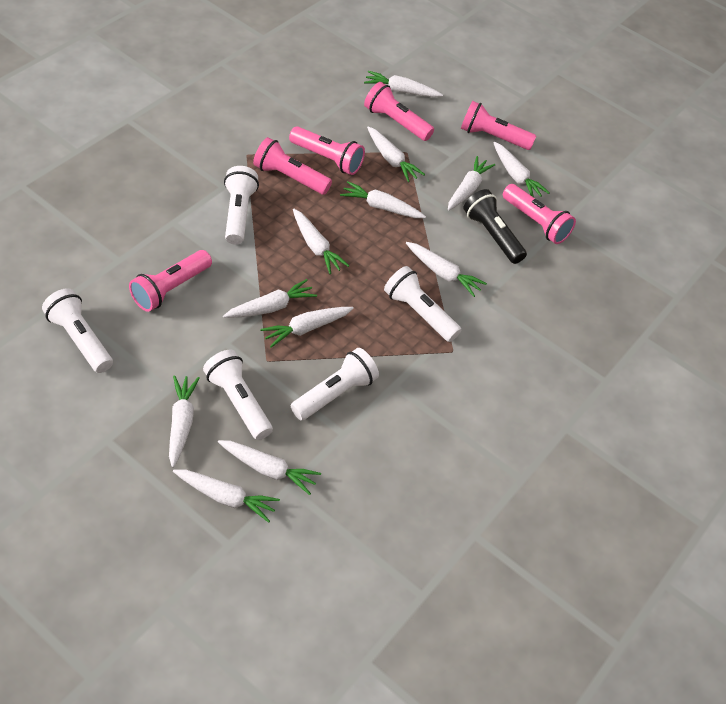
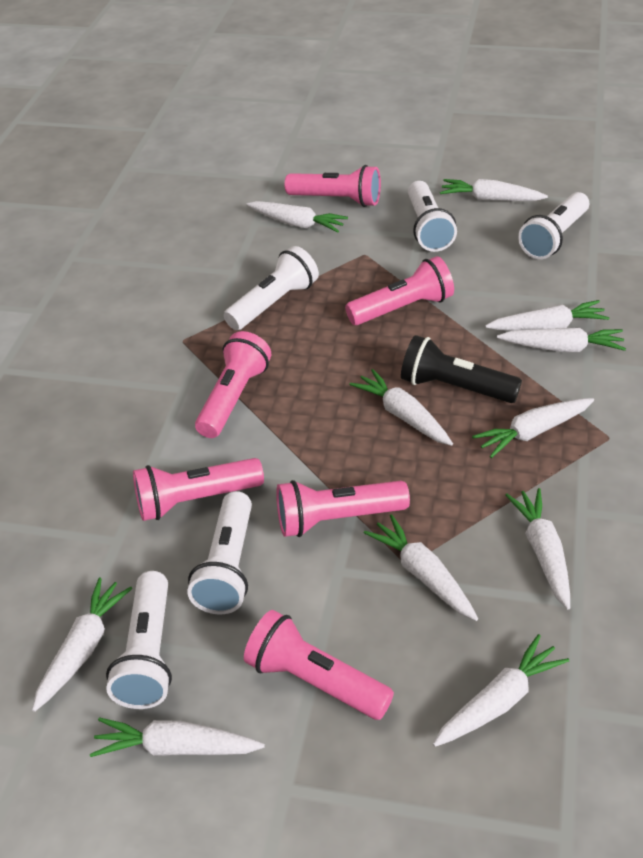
white carrot: [169,375,200,468] [173,469,280,523] [218,440,321,495] [223,279,317,318] [260,307,354,348] [293,209,349,274] [340,181,426,218] [364,71,443,97] [367,126,425,182] [406,242,487,297] [448,156,495,211] [493,142,550,197] = 12 -> [32,577,133,712] [90,717,265,757] [246,201,348,233] [350,369,453,446] [364,514,478,621] [433,634,569,747] [440,179,548,201] [472,398,594,458] [485,300,610,331] [497,327,626,352] [505,488,570,609] = 11

